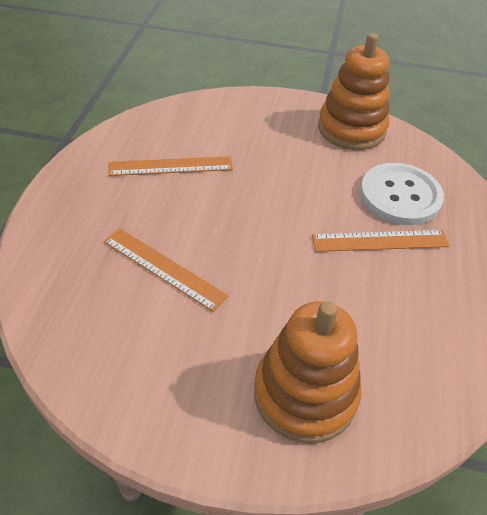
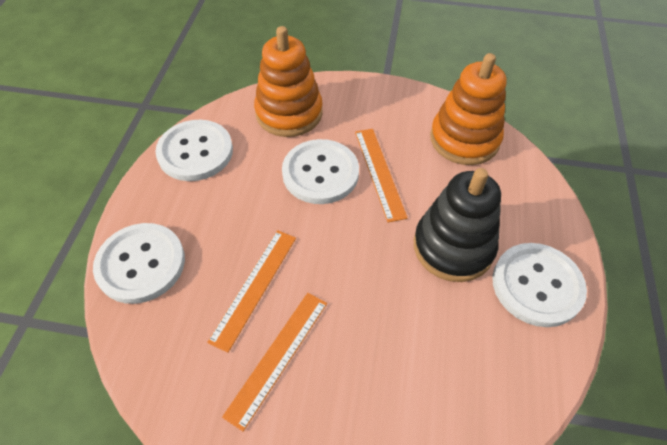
black stacking toy: none = 0 -> [414,168,501,282] = 1
white button: [360,163,444,225] = 1 -> [93,223,185,304] [155,120,233,181] [282,139,359,204] [492,243,587,327] = 4

